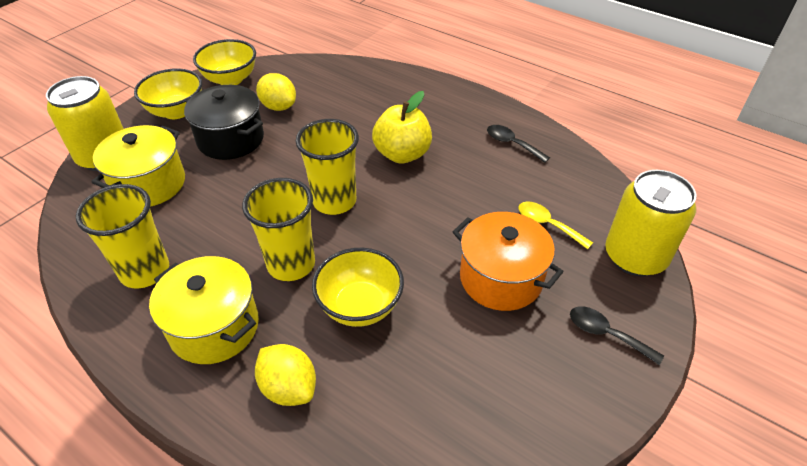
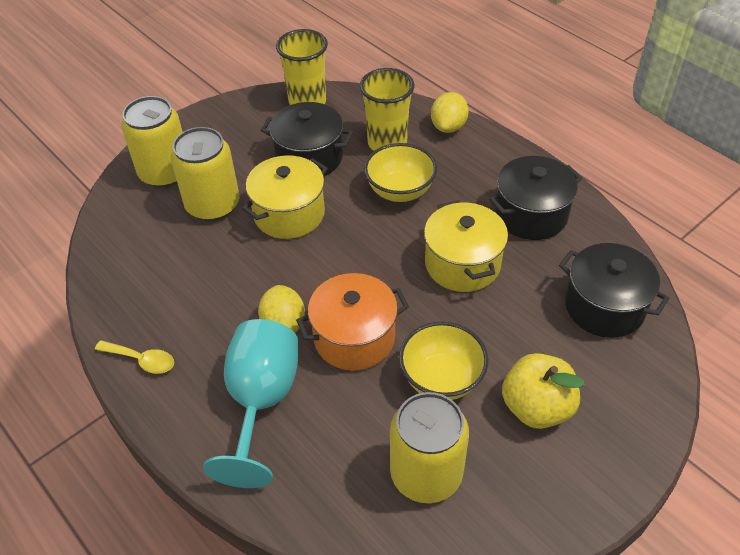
black pot: [184,85,264,160] = 1 -> [261,102,353,176] [489,156,583,240] [559,243,670,338] = 3
black spoon: [487,125,550,163] [570,306,664,365] = 2 -> none = 0
turquoise goblet: none = 0 -> [203,319,298,488] = 1
yellow bowl: [134,68,202,119] [193,39,256,85] [312,248,404,327] = 3 -> [364,143,437,202] [399,322,488,400] = 2
yellow can: [46,76,124,171] [605,170,696,276] = 2 -> [121,96,182,188] [171,127,239,221] [390,392,469,503] = 3
yellow cup: [76,184,169,288] [242,178,315,281] [296,119,359,215] = 3 -> [276,29,328,105] [360,68,414,151] = 2

